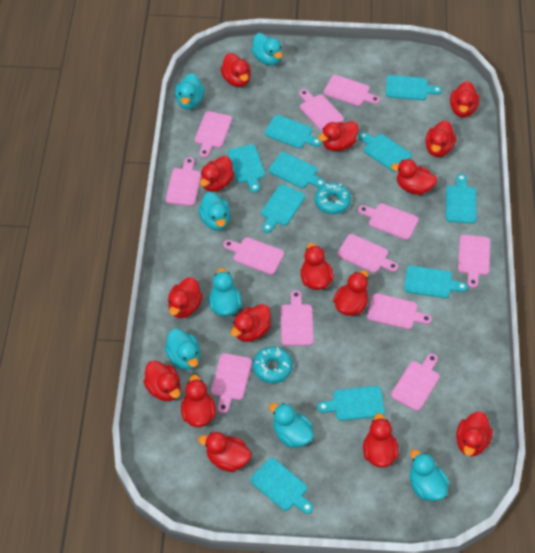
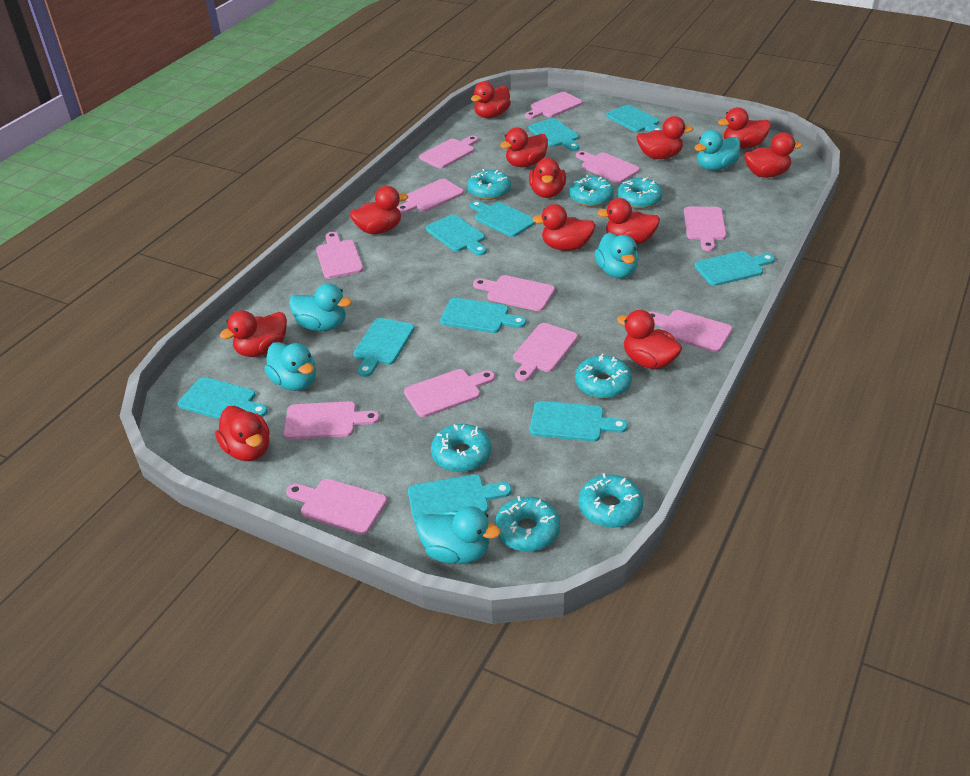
red duck: [143,360,181,401] [168,277,203,318] [181,374,216,427] [198,432,251,472] [200,156,234,192] [220,53,251,87] [230,304,271,342] [300,243,334,290] [318,121,359,151] [333,270,368,316] [363,413,399,468] [391,159,437,195] [425,120,456,157] [450,81,480,117] [456,411,493,456] = 15 -> [215,406,270,461] [220,310,287,357] [350,186,408,234] [471,81,511,118] [500,128,548,167] [529,157,566,198] [532,204,596,251] [597,198,660,244] [617,310,682,369] [637,116,693,159] [718,107,771,149] [744,133,803,178] = 12
turquoise donut: [253,346,293,383] [315,183,351,214] = 2 -> [431,424,491,472] [467,169,511,200] [495,496,560,552] [569,175,614,207] [575,354,632,399] [579,473,643,528] [617,177,663,209] = 7
turquoise duck: [165,328,200,370] [175,73,205,109] [198,192,231,231] [209,268,242,316] [251,33,282,66] [269,403,314,448] [410,449,449,501] = 7 -> [264,342,316,391] [289,283,352,331] [416,506,501,564] [594,232,639,278] [694,130,740,171] = 5

